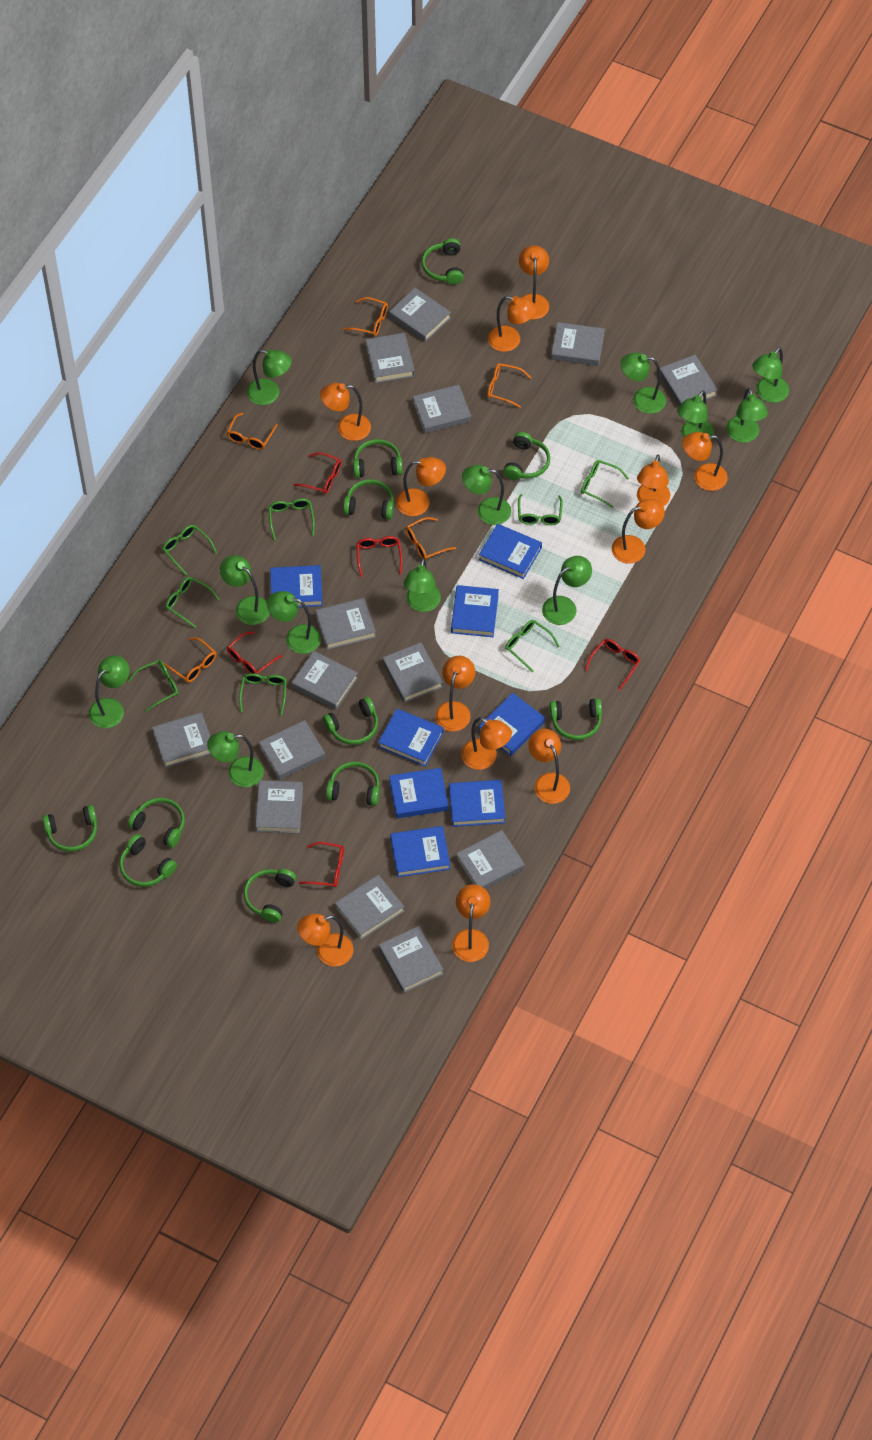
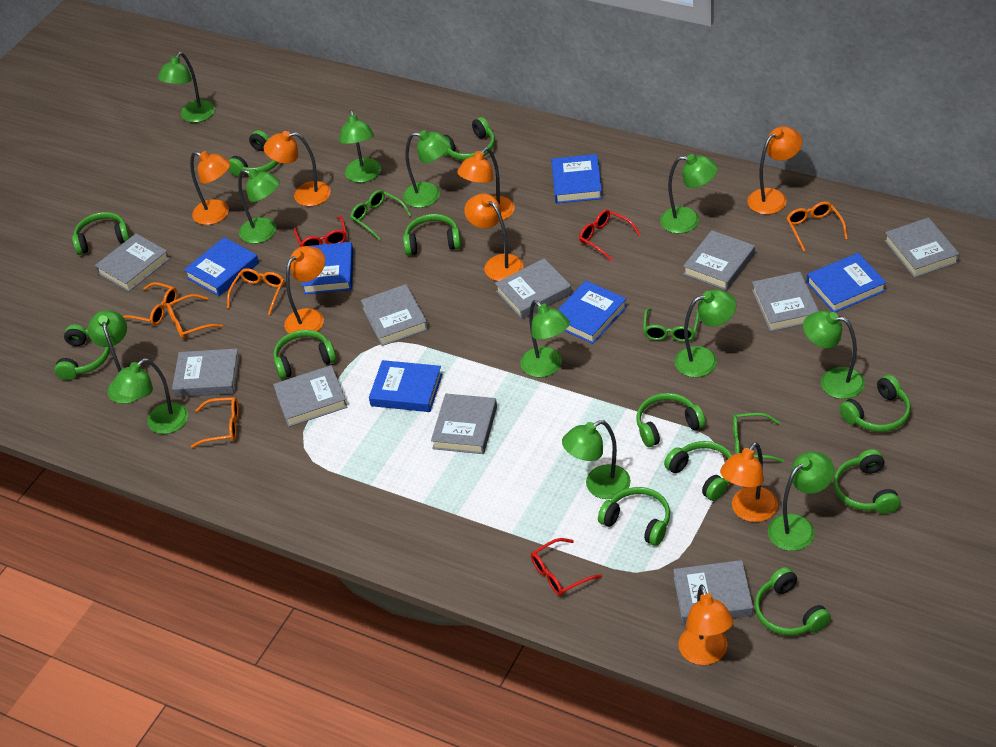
blue book: [270,565,323,607] [378,709,444,767] [389,768,449,818] [391,826,450,877] [449,780,505,827] [451,585,499,637] [479,524,542,579] [479,693,545,756] = 8 -> [184,237,259,296] [302,242,353,294] [369,360,442,412] [551,154,602,203] [558,281,627,344] [807,253,886,313] = 6
green glasses: [128,660,178,712] [162,525,217,575] [166,577,219,628] [239,673,287,715] [269,498,315,540] [505,620,560,672] [518,494,563,525] [581,460,629,508] = 8 -> [350,190,412,240] [643,308,699,342] [733,413,784,462] = 3
green headphones: [42,805,97,852] [119,834,177,887] [128,798,185,848] [244,869,296,923] [323,697,378,745] [326,762,380,806] [343,479,394,519] [353,439,403,478] [422,238,464,285] [503,432,550,480] [550,698,602,740] = 11 -> [54,324,110,380] [72,212,130,255] [228,130,279,177] [273,330,336,379] [403,214,461,256] [443,117,495,160] [598,487,670,546] [636,393,705,447] [664,441,732,501] [755,567,831,636] [833,449,900,514] [839,375,911,432] = 12
grey book: [152,712,211,768] [255,780,303,833] [259,720,325,780] [292,651,358,710] [315,598,376,650] [335,875,404,940] [366,333,415,383] [379,926,444,993] [382,642,443,703] [389,288,451,342] [413,385,471,433] [456,830,525,889] [551,322,605,366] [660,355,718,406] = 14 -> [95,233,170,292] [172,348,240,397] [273,365,348,427] [361,284,428,346] [431,394,497,454] [495,258,572,319] [673,560,753,625] [683,230,755,291] [752,272,819,332] [884,217,960,278] = 10
orange lamp: [297,914,353,967] [320,383,371,441] [396,457,446,516] [435,656,475,732] [452,884,490,962] [461,717,512,770] [488,296,537,352] [519,245,549,320] [528,729,570,804] [612,499,665,564] [637,454,670,506] [682,432,728,491] = 12 -> [190,151,231,225] [264,131,331,206] [284,246,325,333] [457,147,515,220] [464,193,524,281] [678,584,733,665] [720,442,778,522] [747,126,802,215] = 8
red glasses: [227,632,282,674] [294,452,341,494] [299,842,344,887] [357,536,402,577] [585,639,640,690] = 5 -> [294,216,347,247] [531,538,602,596] [579,209,641,261] = 3

